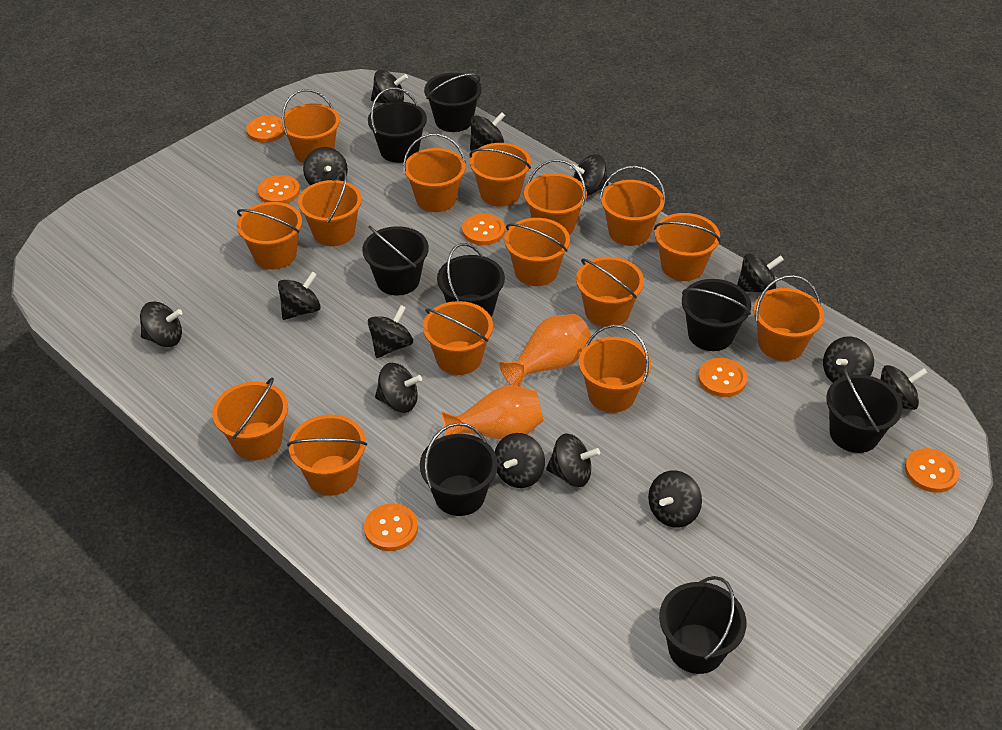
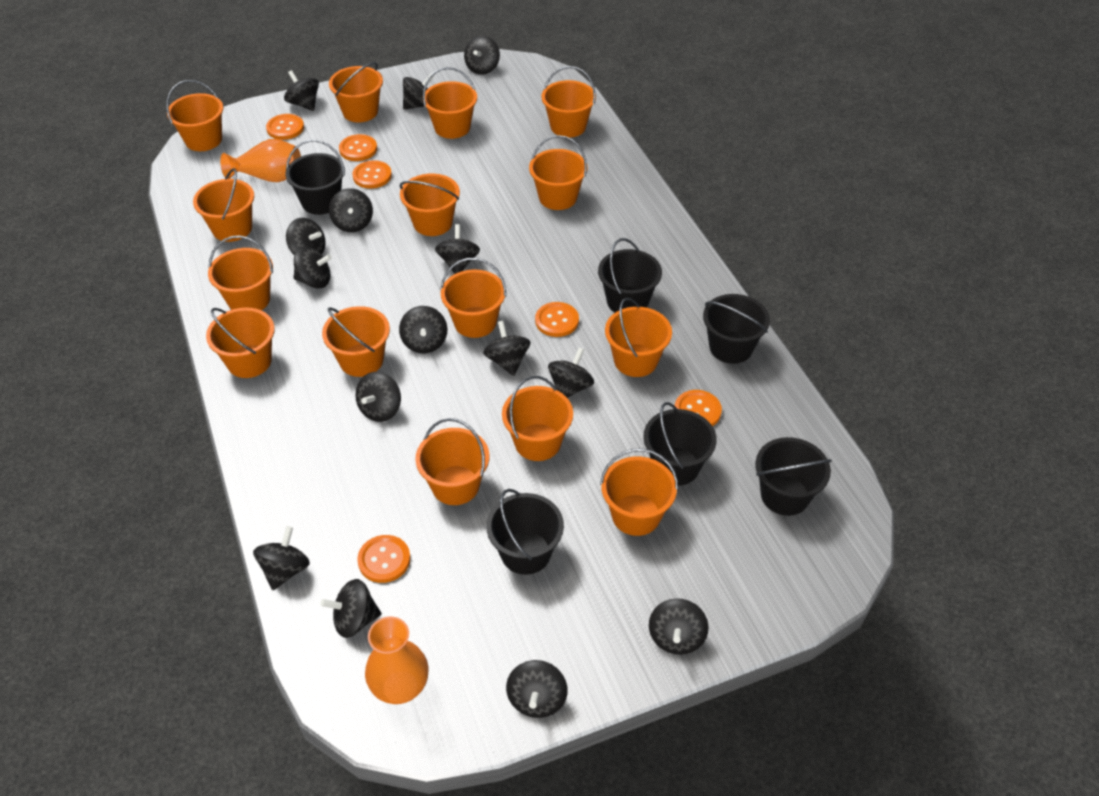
black bucket: [362,226,429,295] [368,87,427,163] [420,423,498,516] [424,73,482,132] [437,243,505,317] [659,576,746,674] [682,279,751,351] [826,368,903,453] = 8 -> [286,140,345,215] [486,489,564,575] [598,238,662,313] [643,402,717,486] [703,294,770,364] [755,437,832,516] = 6
black spinning top: [140,302,182,347] [278,272,321,320] [303,147,348,185] [368,305,413,358] [371,70,408,104] [375,363,422,413] [470,112,506,151] [495,433,545,488] [546,433,600,487] [570,154,609,196] [648,470,702,528] [737,253,784,293] [823,336,874,383] [880,365,928,410] = 14 -> [253,526,310,590] [284,70,319,111] [286,218,325,255] [294,247,332,289] [320,579,381,638] [329,188,373,232] [355,372,401,422] [399,306,447,353] [403,74,434,110] [435,224,480,274] [464,36,500,75] [483,321,531,376] [506,660,568,718] [548,348,594,398] [649,598,708,655] = 15

